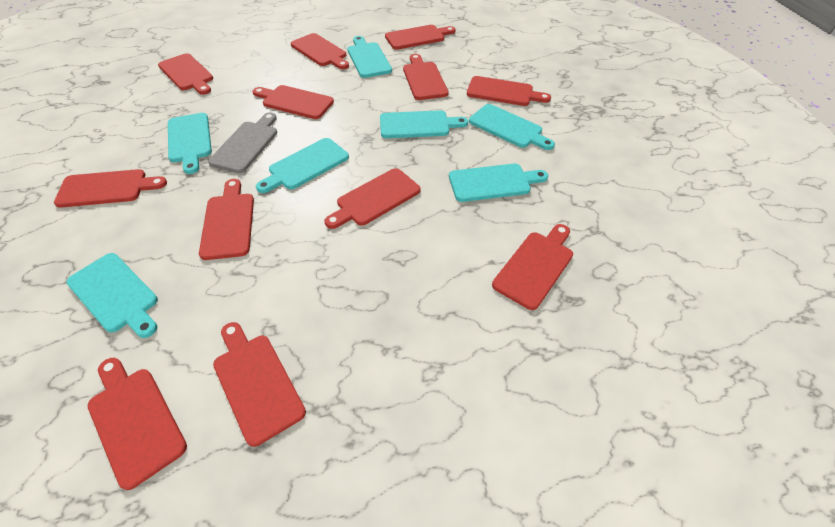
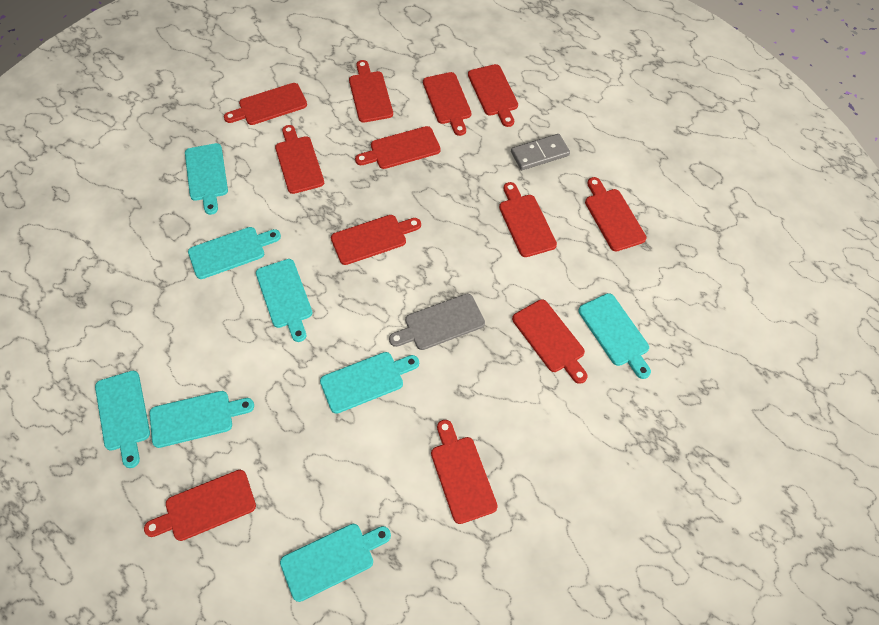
grey domino: none = 0 -> [511,134,570,170] = 1
turquoise cutting board: [66,253,158,338] [168,113,212,174] [256,138,349,193] [347,36,392,78] [380,110,468,138] [449,164,548,202] [469,104,555,150] = 7 -> [95,371,150,468] [149,391,254,448] [185,143,228,215] [188,227,281,279] [256,259,312,342] [280,524,391,602] [320,352,419,414] [578,293,651,379] = 8

